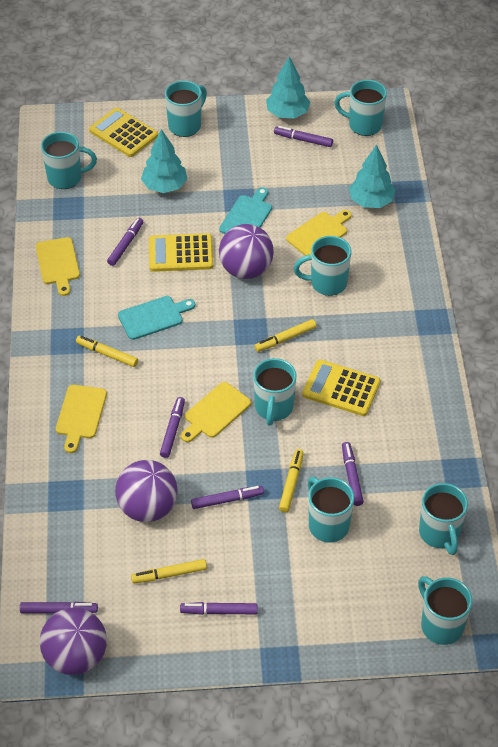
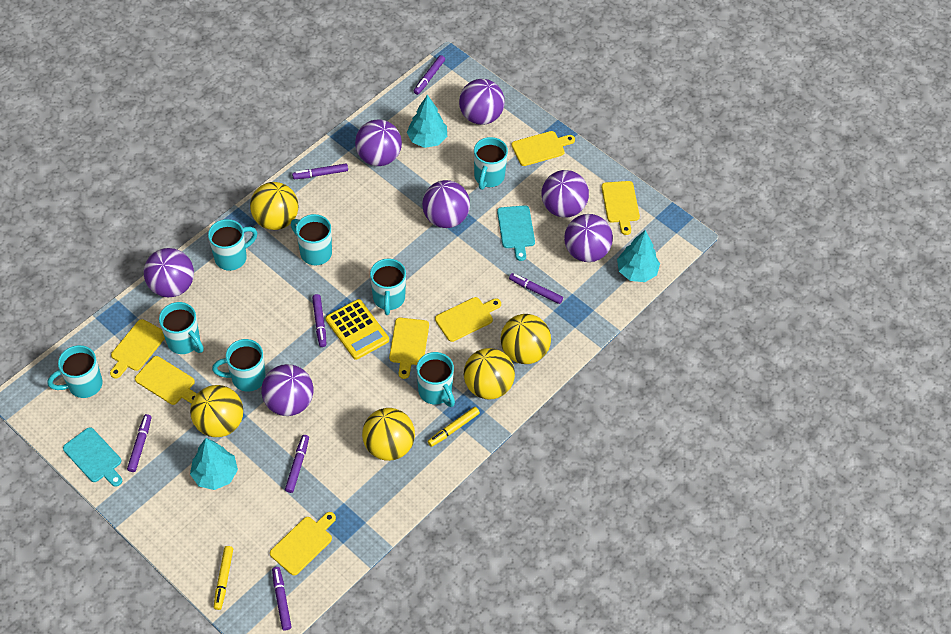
purple ball: [40,607,107,675] [115,460,178,522] [219,224,274,279] = 3 -> [144,248,194,298] [261,364,314,416] [355,119,402,166] [422,180,470,228] [459,79,505,125] [541,170,589,218] [564,214,613,262] = 7
yellow ball: none = 0 -> [190,385,243,437] [250,182,298,230] [362,408,415,461] [464,348,515,400] [500,314,551,364] = 5
yellow calculator: [89,107,158,157] [149,233,213,272] [302,360,381,416] = 3 -> [326,299,389,360] = 1
yellow cutting board: [36,237,80,296] [56,385,107,453] [181,382,251,442] [286,210,352,256] = 4 -> [110,319,165,379] [135,356,197,405] [270,512,336,576] [389,318,429,379] [435,297,501,342] [511,131,575,166] [602,181,640,235] = 7
yellow marker: [76,336,138,367] [131,559,207,583] [254,319,316,352] [279,449,304,513] = 4 -> [214,546,233,610] [427,407,480,447] = 2

